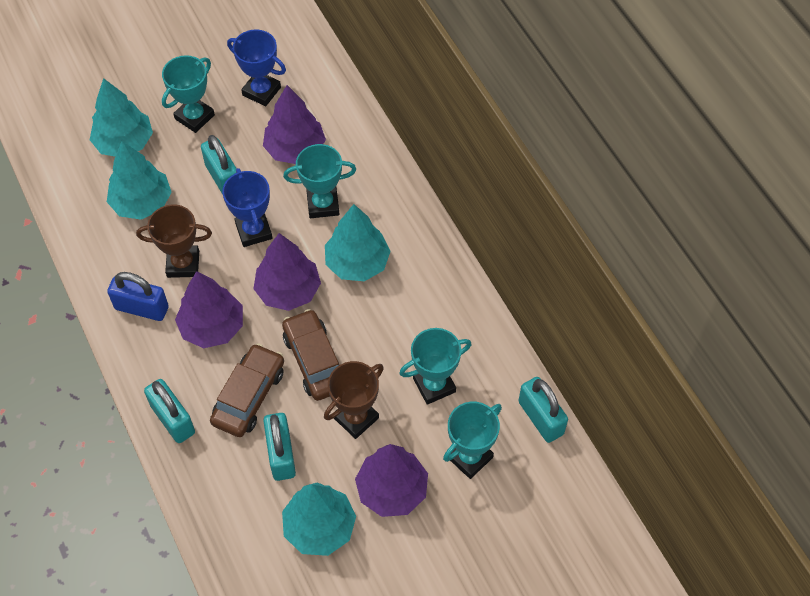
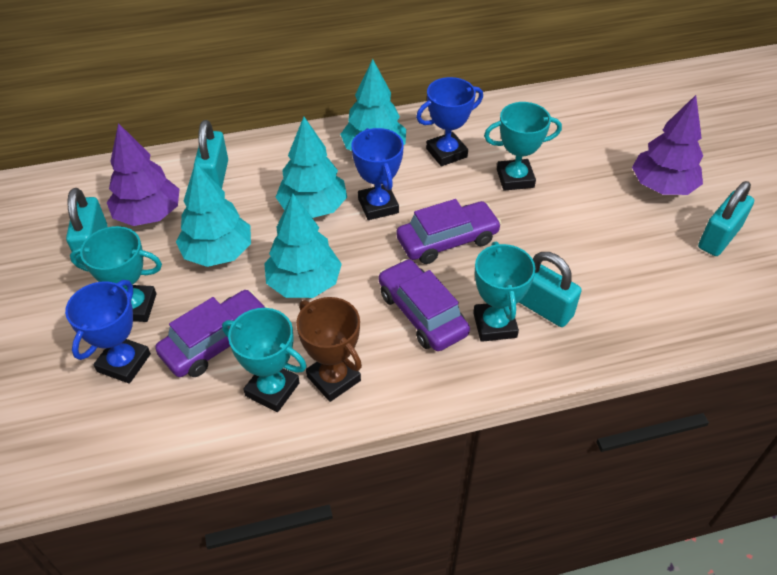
blue padlock: [107,272,169,321] = 1 -> none = 0
blue trophy: [222,168,272,247] [227,30,286,106] = 2 -> [65,280,151,384] [351,128,404,220] [416,77,483,166] = 3
brown car: [210,343,284,437] [282,309,339,401] = 2 -> none = 0
brown trophy: [136,204,212,278] [324,361,384,439] = 2 -> [296,297,362,402] = 1
purple car: none = 0 -> [155,290,269,377] [379,259,470,351] [396,199,501,264] = 3
purple tree: [175,271,243,348] [253,233,321,311] [263,85,326,164] [355,444,428,517] = 4 -> [107,123,179,226] [632,95,703,195] = 2

